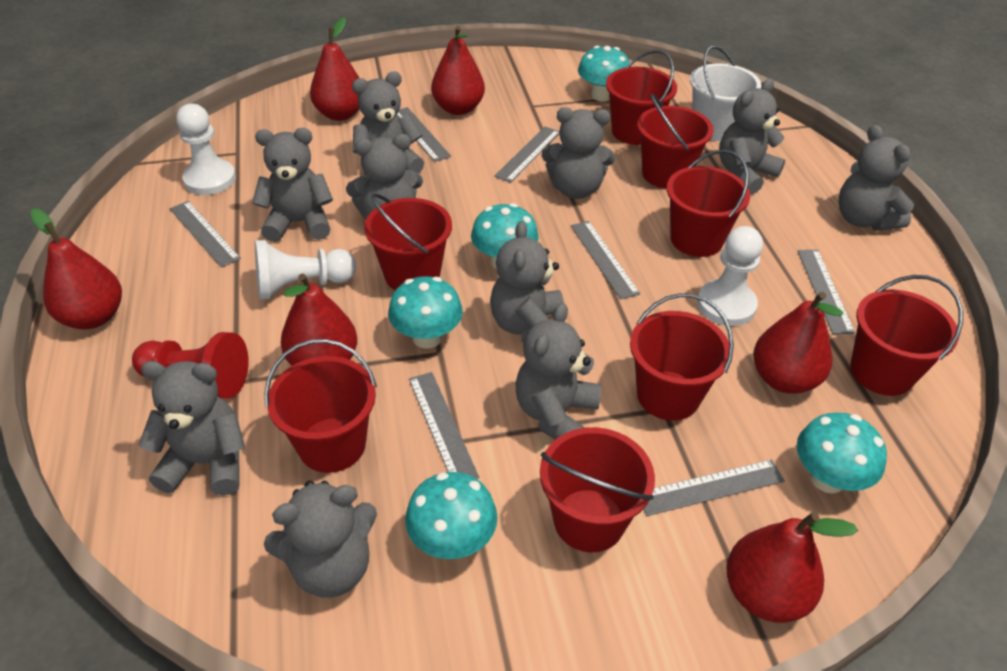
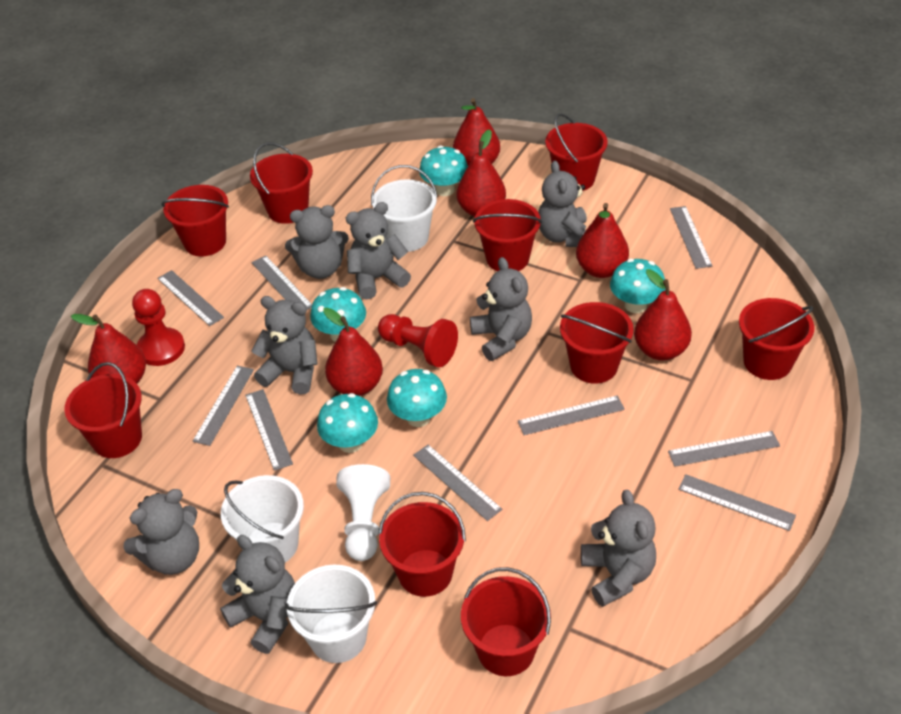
grey ruler: [170,201,241,268] [397,107,451,162] [409,372,479,479] [494,127,560,183] [571,221,640,299] [643,460,785,516] [798,250,855,334] = 7 -> [157,270,224,326] [193,366,254,446] [245,389,293,471] [251,256,312,310] [413,445,502,521] [518,395,625,435] [668,431,780,467] [670,206,712,269] [678,474,796,531] = 9
grey teddy bear: [139,361,245,495] [252,128,333,242] [264,481,377,598] [346,134,423,220] [352,71,424,179] [490,221,564,343] [516,303,602,440] [542,107,615,199] [719,78,785,194] [839,125,914,231] = 10 -> [123,489,199,575] [220,535,295,654] [251,296,317,394] [285,205,349,279] [346,202,411,299] [470,257,532,361] [538,161,587,247] [581,489,656,607] = 8
red bucket: [264,339,377,473] [364,193,452,290] [540,427,655,552] [606,50,677,145] [630,293,734,421] [637,94,714,189] [667,150,751,257] [850,275,963,396] = 8 -> [64,362,142,458] [162,185,229,257] [250,143,313,224] [378,492,466,597] [461,567,551,676] [473,199,542,271] [545,113,608,191] [560,302,634,384] [739,298,815,380] = 9
red pawn: [132,332,249,399] = 1 -> [132,289,185,366] [378,314,458,367] = 2
white bucket: [690,45,761,141] = 1 -> [221,475,304,563] [285,565,377,663] [371,165,438,252] = 3
white pawn: [176,104,236,195] [255,240,356,300] [697,226,763,326] = 3 -> [336,464,390,561] = 1

